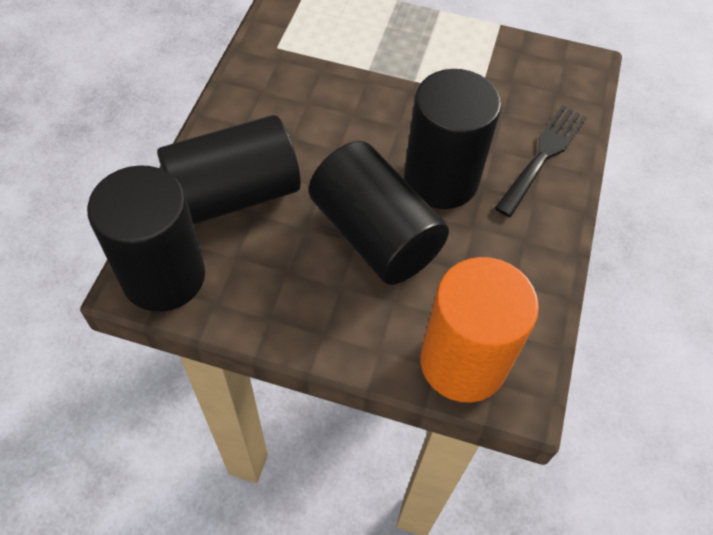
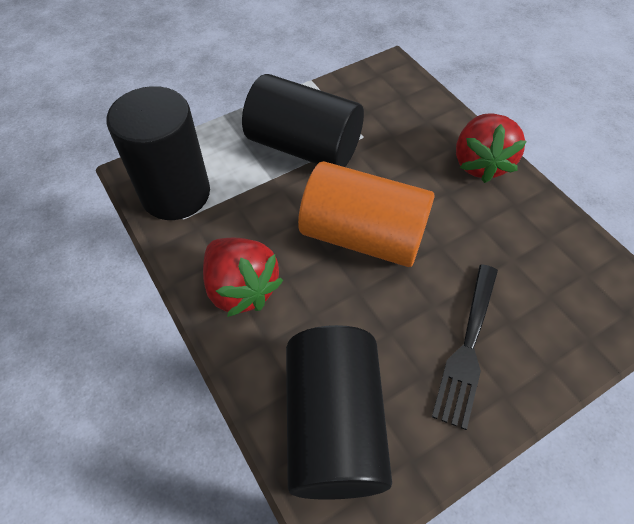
black cylinder: [87,165,205,312] [157,115,301,224] [309,141,449,285] [404,69,501,209] = 4 -> [107,86,210,220] [242,74,364,167] [286,325,392,500] = 3
red strawberry: none = 0 -> [203,238,283,317] [456,113,527,183] = 2

